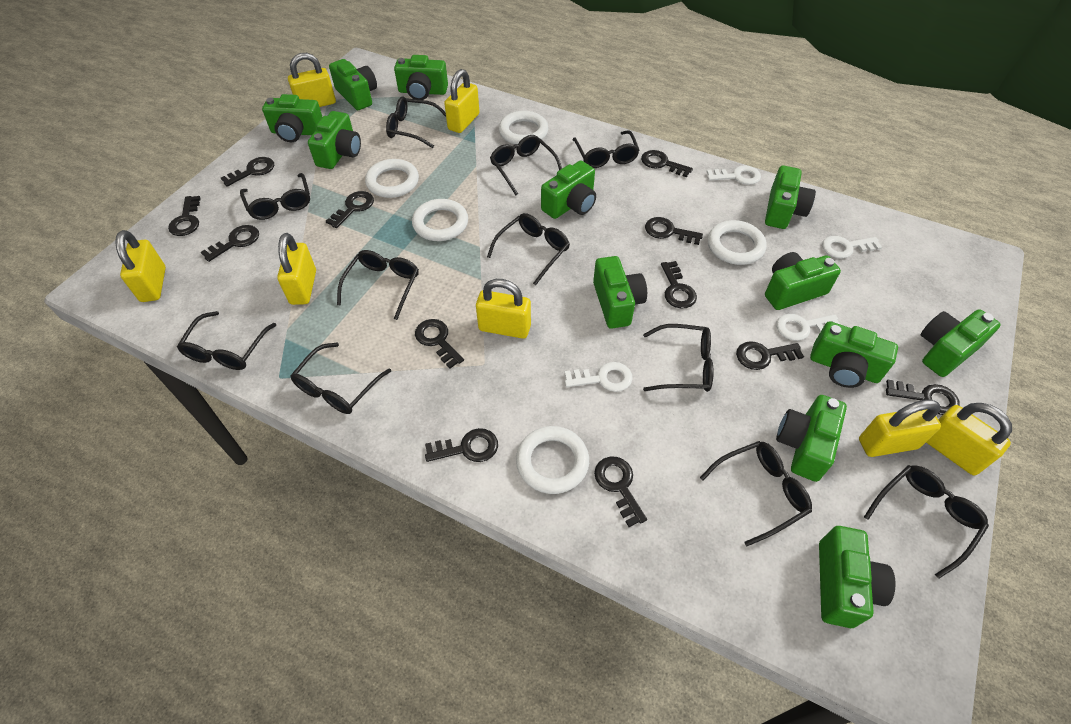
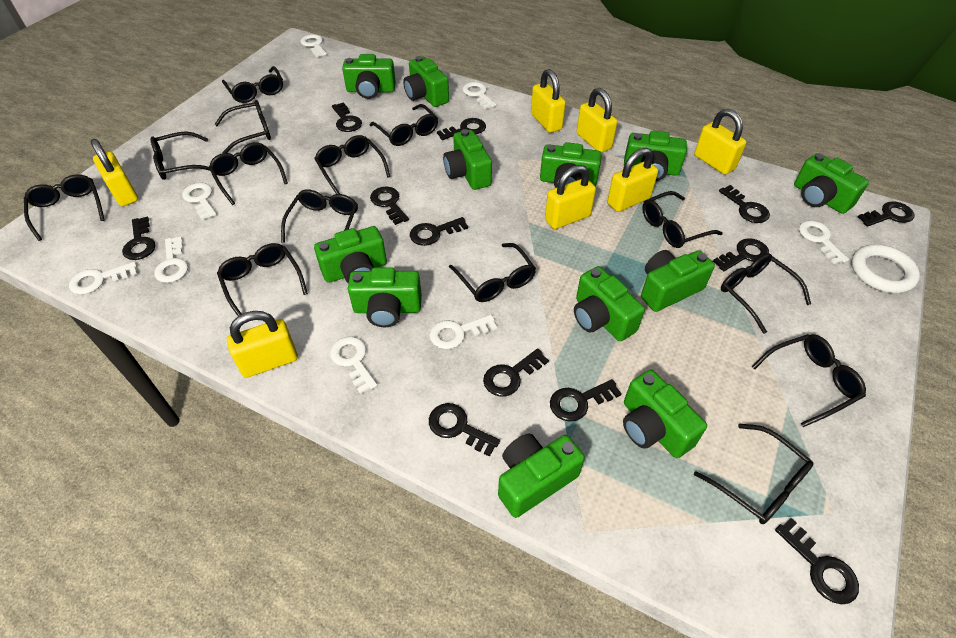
black glasses: [177,311,276,370] [240,173,310,220] [290,343,391,414] [337,250,419,320] [386,96,446,148] [487,213,570,285] [490,135,562,195] [572,130,639,168] [643,324,714,392] [700,441,812,546] [864,465,989,579] = 11 -> [24,174,105,241] [150,131,210,180] [209,142,288,205] [214,100,271,153] [217,243,308,316] [222,66,283,103] [281,189,358,243] [314,135,391,194] [370,104,438,146] [449,243,536,302] [642,191,722,248] [694,423,813,524] [721,253,811,334] [751,334,866,427] = 14
white key: [564,362,633,392] [707,165,761,185] [776,314,840,341] [822,236,882,258] = 4 -> [69,262,137,294] [154,236,188,283] [182,183,217,220] [300,34,327,57] [330,336,378,394] [430,315,497,349] [462,82,496,109] [799,220,849,264] = 8
white ring: [365,159,419,198] [412,199,468,241] [499,111,548,144] [516,426,589,494] [708,220,767,265] = 5 -> [851,244,920,293] = 1

